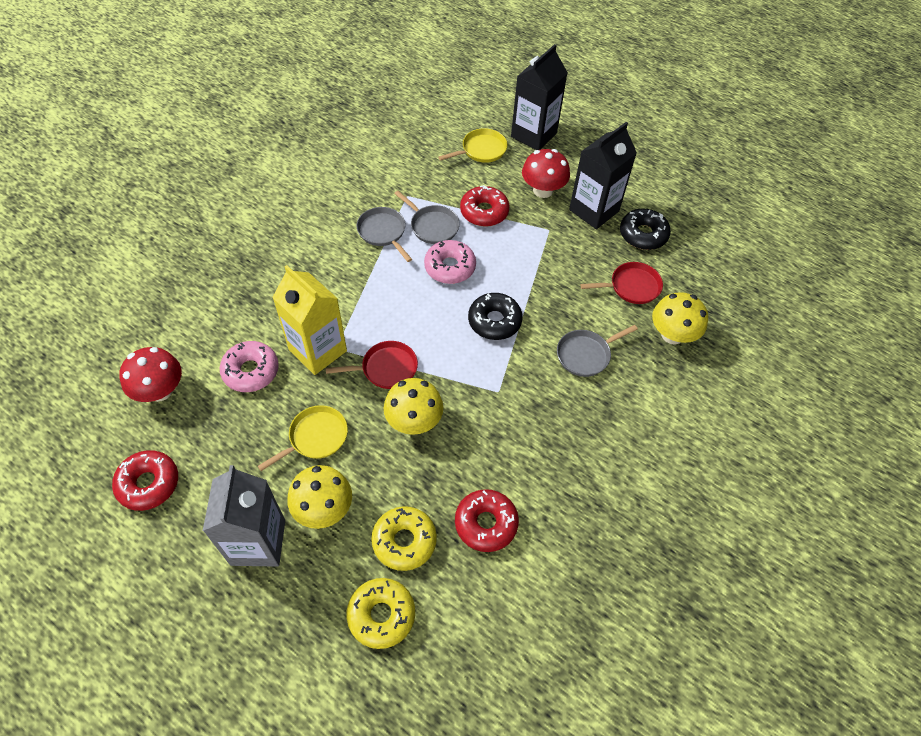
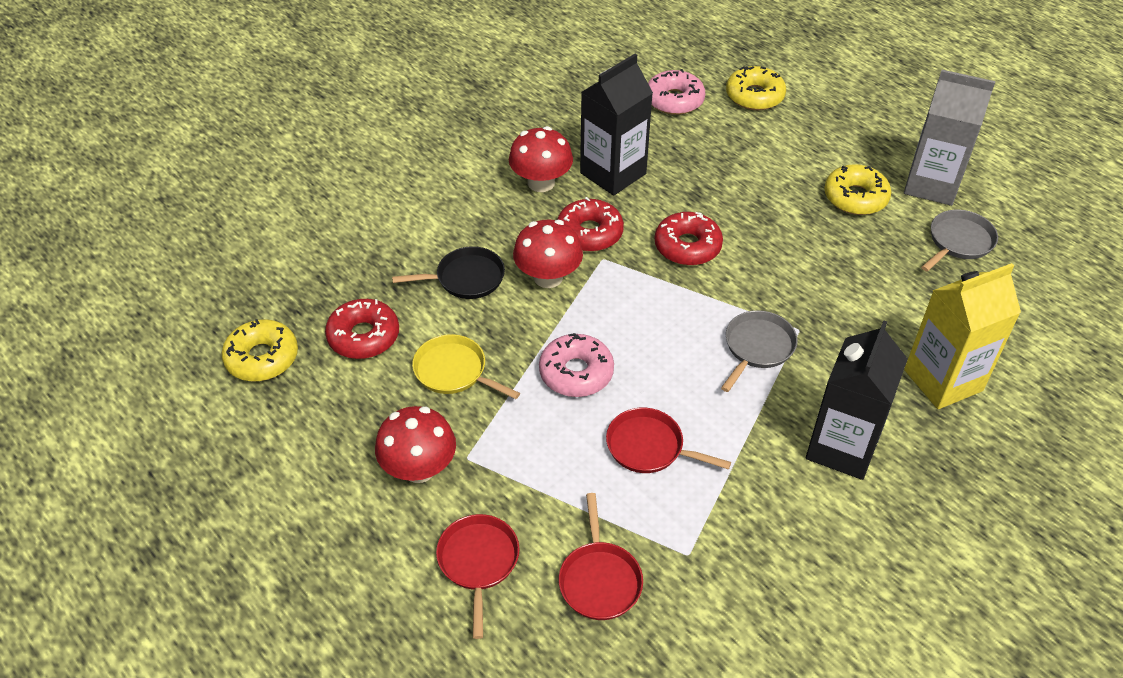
black donut: [468,293,523,340] [620,209,671,250] = 2 -> none = 0
black pan: none = 0 -> [392,246,505,299] = 1
grey pan: [356,207,412,262] [394,191,460,244] [557,325,638,377] = 3 -> [721,310,798,392] [921,210,998,271] = 2
red mushroom: [119,347,182,402] [522,149,570,198] = 2 -> [375,406,456,483] [509,126,573,192] [513,220,583,288] = 3
red pan: [326,341,418,389] [580,262,663,304] = 2 -> [436,514,520,639] [559,493,643,620] [606,408,731,473] = 3
yellow donut: [347,578,415,649] [371,506,437,571] = 2 -> [222,319,298,381] [726,66,786,110] [824,164,891,215] = 3
yellow mushroom: [287,465,352,529] [384,378,443,435] [652,292,708,345] = 3 -> none = 0
yellow pan: [258,405,348,471] [438,128,508,163] = 2 -> [412,334,520,399] = 1

